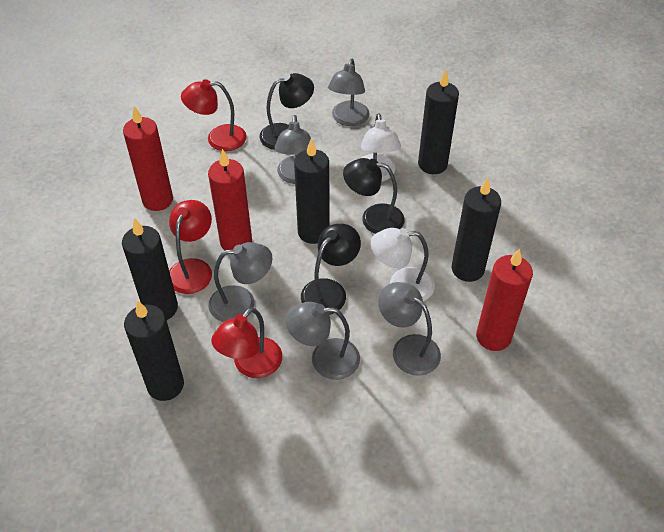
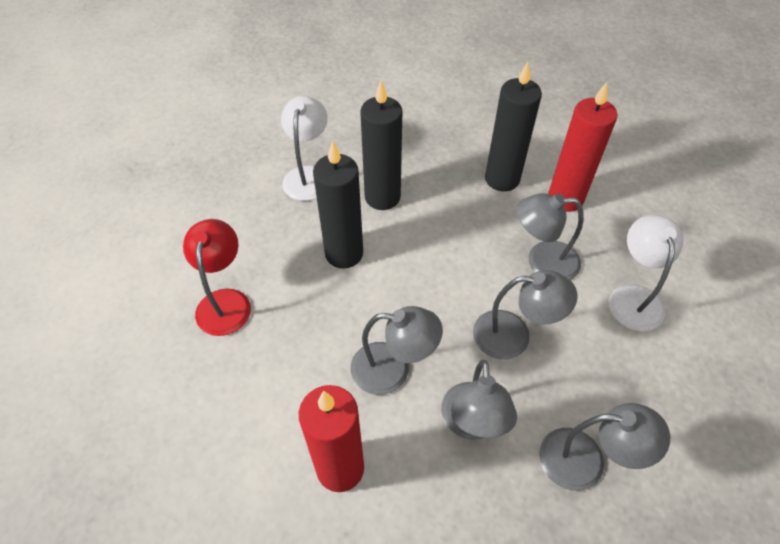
black candle: [122,218,178,320] [124,301,184,401] [294,139,330,244] [418,70,459,174] [452,178,501,282] = 5 -> [313,141,363,268] [360,81,402,210] [485,62,542,192] = 3
black lamp: [259,73,314,150] [301,224,361,315] [343,158,404,234] = 3 -> none = 0
red candle: [123,106,173,211] [208,149,252,250] [476,248,533,351] = 3 -> [299,385,364,492] [548,82,617,212] = 2
red lamp: [169,200,212,294] [181,79,247,151] [211,307,282,378] = 3 -> [183,219,251,336] = 1

